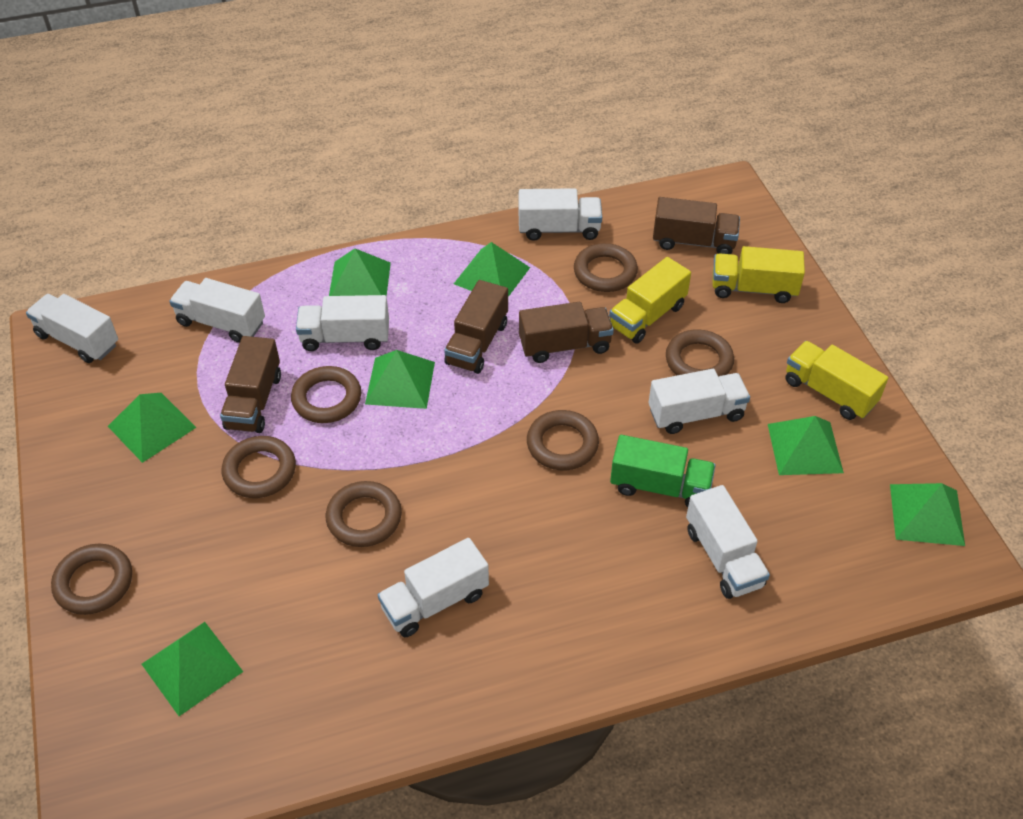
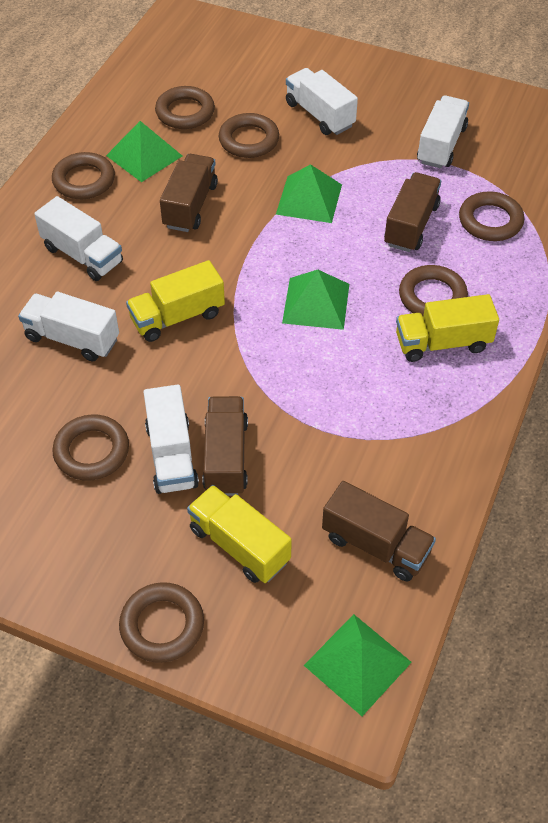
green pyramid: [108,393,196,463] [142,622,243,716] [329,248,391,297] [365,350,435,409] [454,242,530,297] [768,416,844,475] [890,483,965,546] = 7 -> [106,121,182,182] [276,164,342,223] [282,270,349,330] [304,614,412,716] = 4
green truck: [610,435,716,507] = 1 -> none = 0
white truck: [26,294,118,363] [169,278,265,343] [296,295,389,351] [378,538,489,637] [519,188,602,241] [648,369,750,434] [686,485,770,599] = 7 -> [18,292,119,362] [34,196,123,281] [144,385,199,494] [286,68,358,135] [417,96,469,169] = 5

